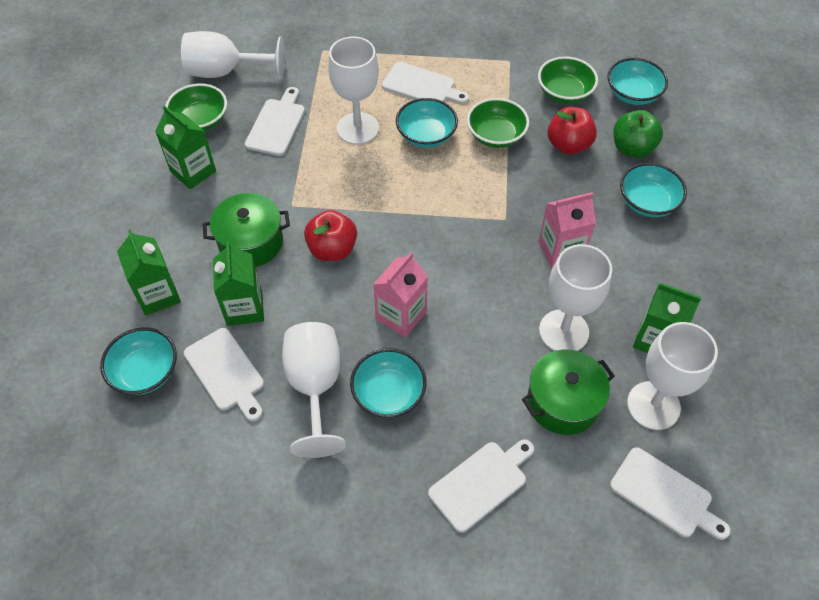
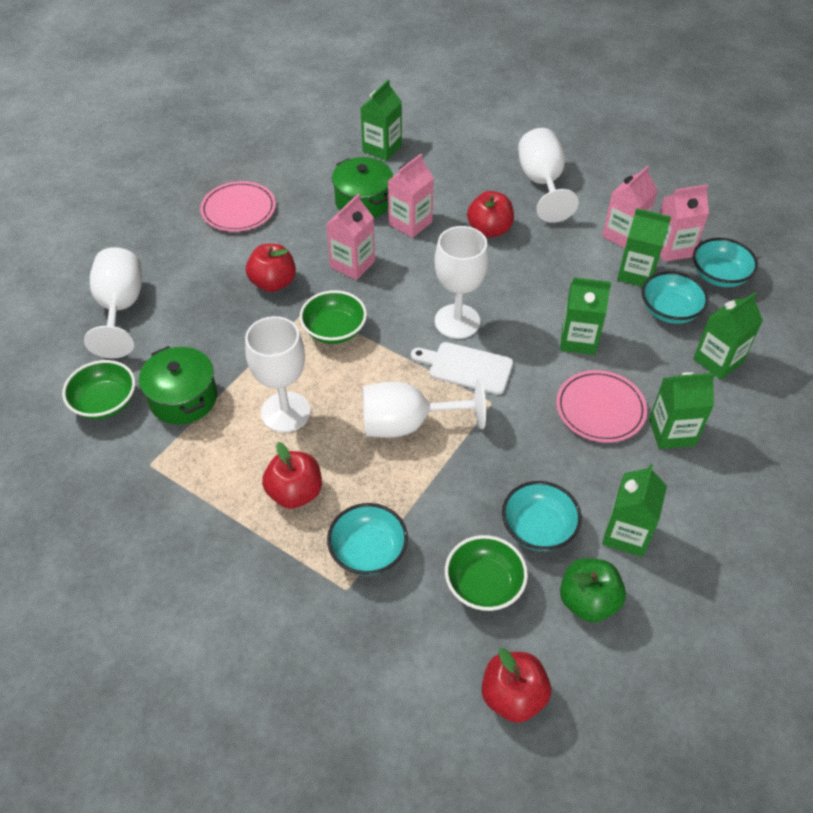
green carton: [117,229,181,315] [155,105,216,189] [213,242,264,326] [633,283,702,353] = 4 -> [360,80,402,161] [560,277,611,355] [602,464,667,557] [617,208,671,287] [649,372,715,449] [693,292,763,380] = 6
pink carton: [373,252,428,338] [538,192,596,268] = 2 -> [326,194,375,280] [388,154,434,238] [602,166,658,248] [659,185,709,262] = 4
pink plate: none = 0 -> [200,181,276,232] [556,370,647,443] = 2
red apple: [304,210,357,261] [548,107,597,155] = 2 -> [246,244,296,292] [262,442,322,509] [467,191,514,238] [482,648,551,723] = 4
turquoise bowl: [100,327,177,395] [350,348,427,418] [396,98,458,148] [608,58,668,105] [620,163,687,217] = 5 -> [327,503,408,576] [502,481,582,551] [641,272,709,324] [693,238,758,287] = 4
white cutting board: [184,328,264,421] [245,87,305,156] [382,62,469,104] [428,439,534,533] [610,447,730,540] = 5 -> [411,342,513,395] = 1

